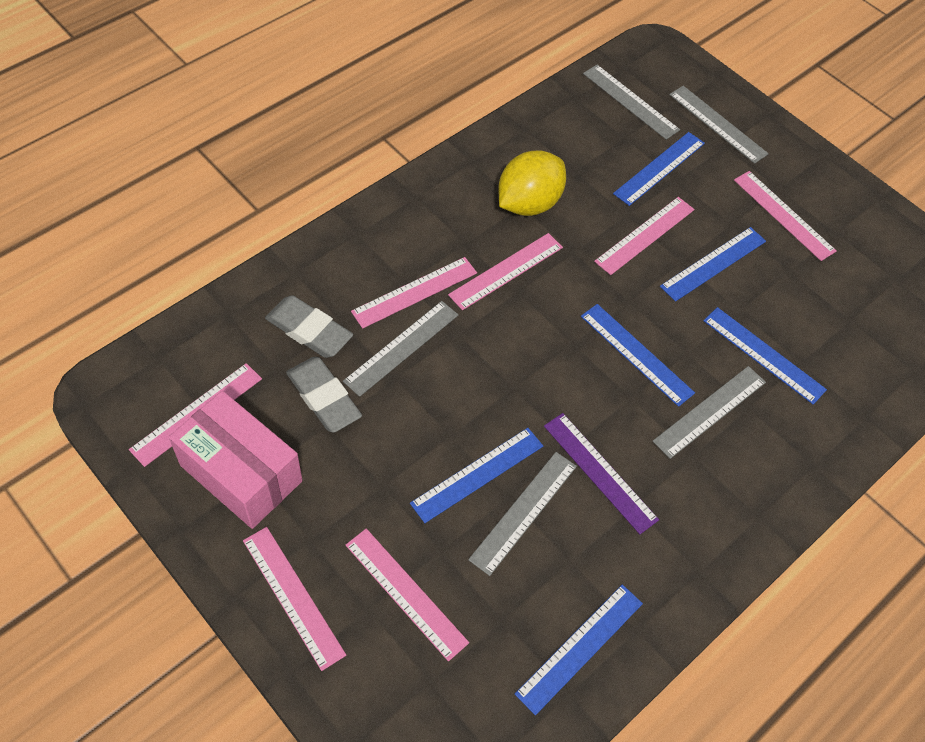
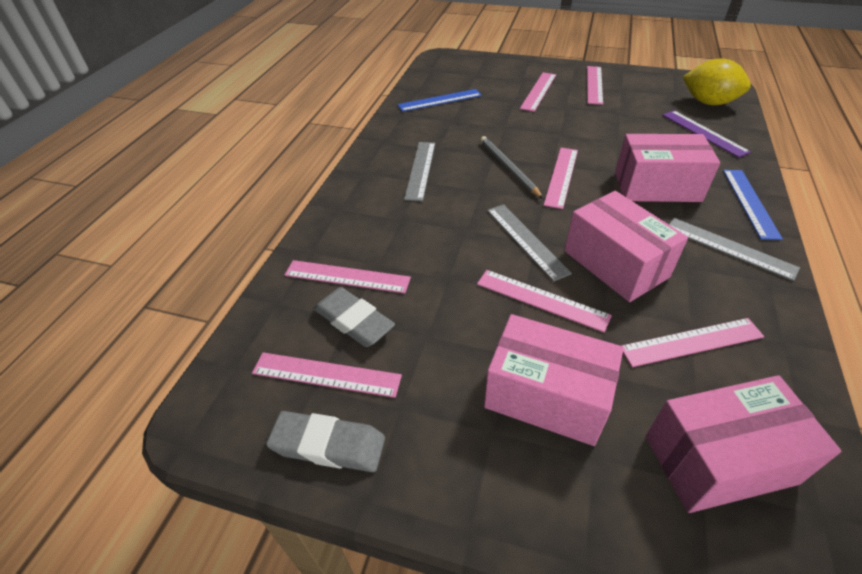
blue ruler: [410,428,543,523] [515,584,643,715] [581,304,695,407] [613,132,705,206] [660,227,766,302] [703,307,827,404] = 6 -> [398,89,482,112] [723,170,783,240] = 2
grey pencil: none = 0 -> [480,136,543,199] = 1
grey ruler: [343,301,458,397] [468,452,577,576] [583,65,680,140] [652,366,766,459] [669,86,769,164] = 5 -> [404,142,435,201] [487,204,572,282] [669,218,800,281] = 3
pink box: [169,391,303,529] = 1 -> [484,314,624,446] [564,191,688,302] [615,134,720,202] [646,375,842,513] = 4

